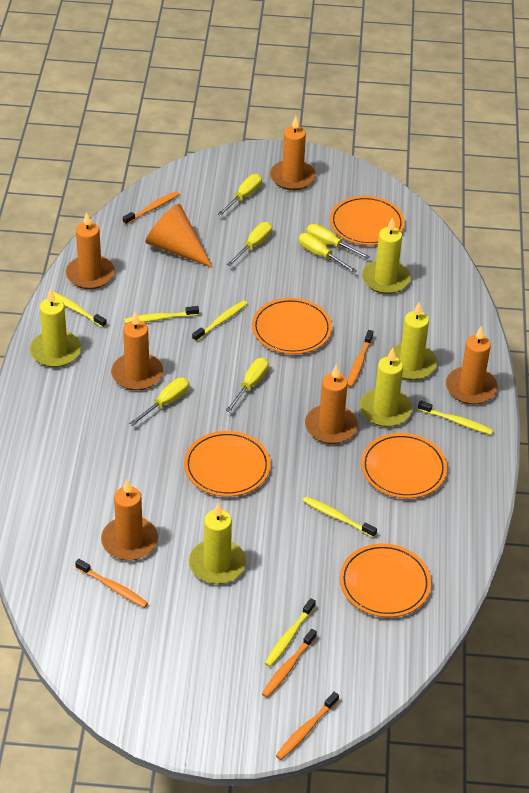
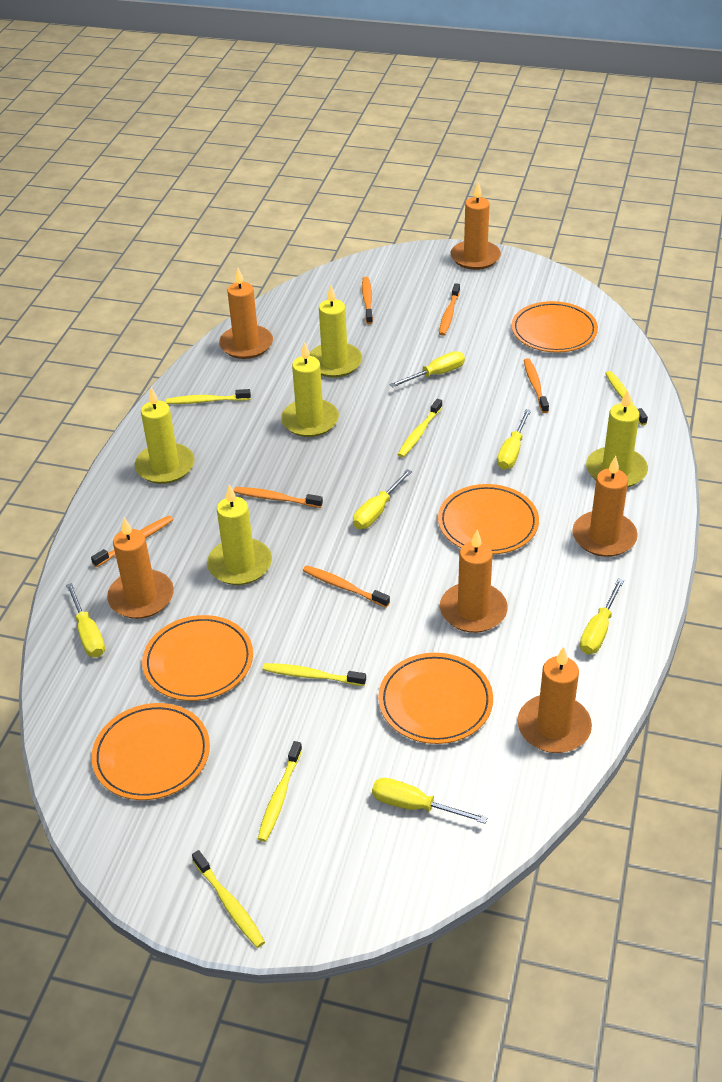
orange cone: [146,204,213,268] = 1 -> none = 0
orange toothbrush: [75,559,148,608] [123,191,179,225] [262,629,317,698] [276,692,339,760] [347,330,374,387] = 5 -> [91,515,173,567] [234,487,323,508] [303,565,390,607] [362,277,373,324] [439,283,460,336] [524,358,549,413] = 6

